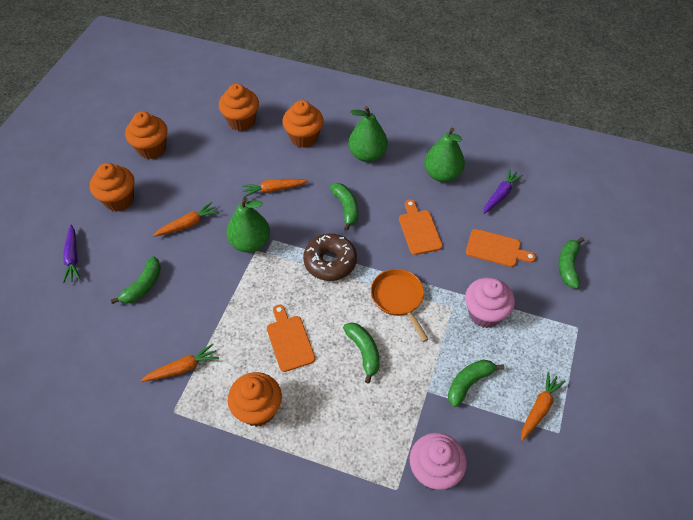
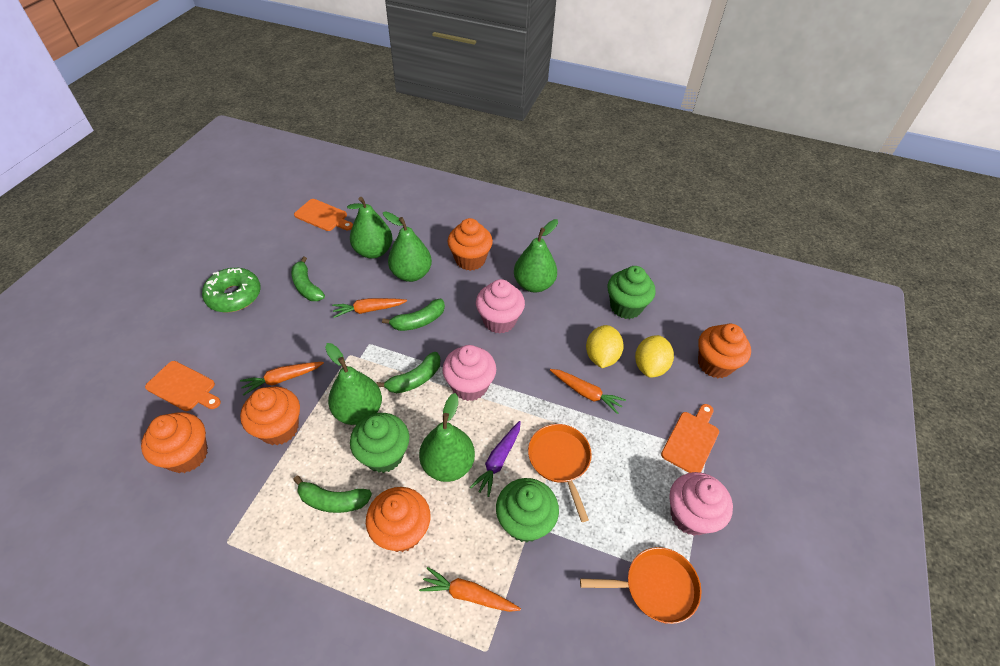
brown donut: [303,234,357,281] = 1 -> none = 0
green banana: [111,256,161,304] [330,183,358,231] [343,323,380,384] [448,360,504,407] [558,237,584,289] = 5 -> [291,256,325,301] [293,476,372,513] [376,352,440,393] [382,299,445,331] = 4
green cupcake: none = 0 -> [350,413,409,473] [496,478,559,542] [608,266,656,319] = 3
green donut: none = 0 -> [202,268,261,312] = 1
green pear: [227,197,270,253] [349,106,388,162] [424,128,465,182] = 3 -> [325,343,382,425] [347,197,393,259] [383,211,432,282] [419,393,475,482] [514,219,558,293] = 5
orange pan: [371,269,429,342] = 1 -> [528,424,592,522] [580,547,701,624] = 2
pink cupcake: [410,433,467,490] [465,277,515,328] = 2 -> [442,345,496,401] [476,279,525,334] [669,472,733,536] = 3
purple carrot: [63,225,81,283] [483,169,523,214] = 2 -> [470,421,521,497] = 1
yellow lemon: none = 0 -> [586,325,624,368] [635,335,674,378] = 2

